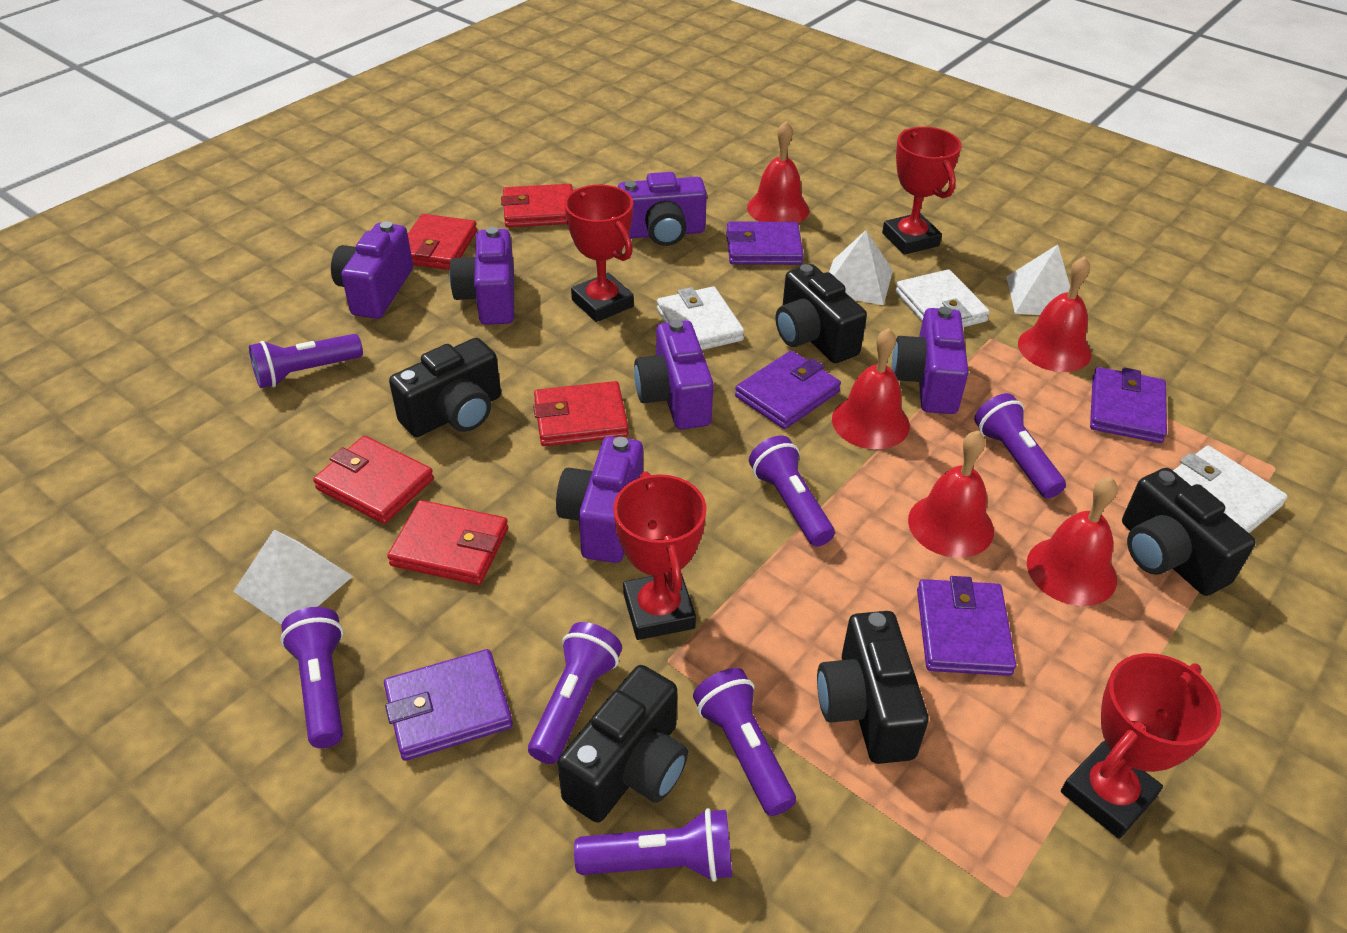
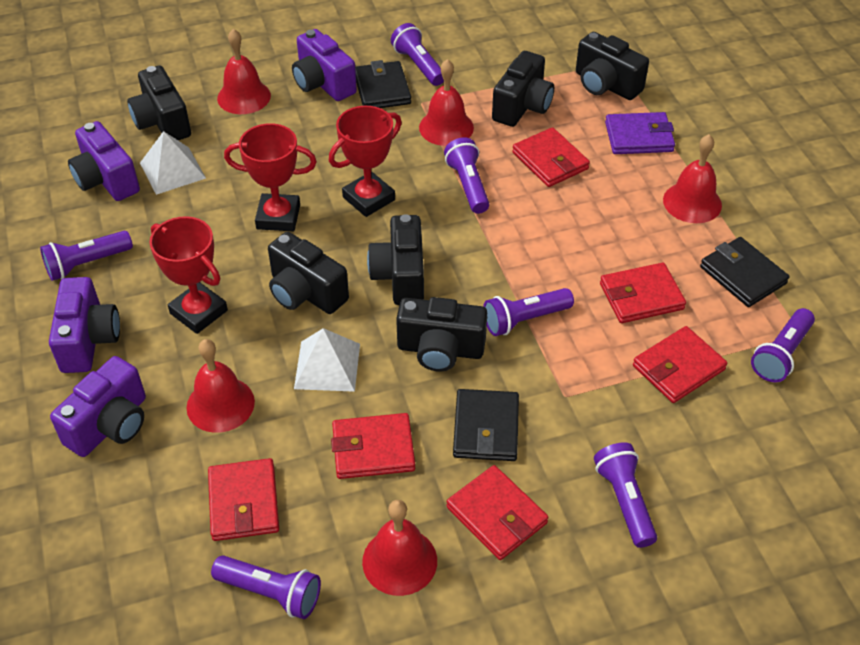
black camera: [389,338,501,437] [558,665,688,823] [776,264,867,363] [817,611,929,764] [1122,468,1256,596] = 5 -> [127,66,191,140] [268,232,349,314] [367,214,424,305] [396,297,487,372] [492,51,554,127] [576,32,649,100] = 6
black wallet: none = 0 -> [355,60,411,108] [453,389,519,461] [700,237,789,307] = 3
purple camera: [331,221,413,319] [449,227,514,325] [556,436,643,563] [618,172,707,246] [634,320,714,429] [892,307,969,414] = 6 -> [49,277,120,373] [50,356,146,457] [68,121,140,201] [292,29,357,101] = 4
purple wallet: [384,649,513,761] [726,221,804,265] [735,351,841,429] [917,576,1016,676] [1090,367,1167,443] = 5 -> [605,112,675,154] = 1
red trophy: [565,185,634,322] [613,471,707,640] [882,127,961,255] [1061,653,1221,839] = 4 -> [149,216,228,334] [224,123,317,231] [329,106,402,217] = 3
red wallet: [313,436,434,524] [387,500,508,585] [408,214,477,270] [501,184,573,227] [533,381,629,446] = 5 -> [208,458,279,541] [331,413,415,479] [446,465,548,560] [512,127,590,187] [600,263,686,323] [633,326,727,403] = 6
white pyramid: [233,530,353,625] [829,230,893,305] [1006,244,1070,315] = 3 -> [140,131,206,195] [294,328,360,392] = 2
white wallet: [657,287,745,350] [895,269,990,327] [1173,446,1288,533] = 3 -> none = 0

